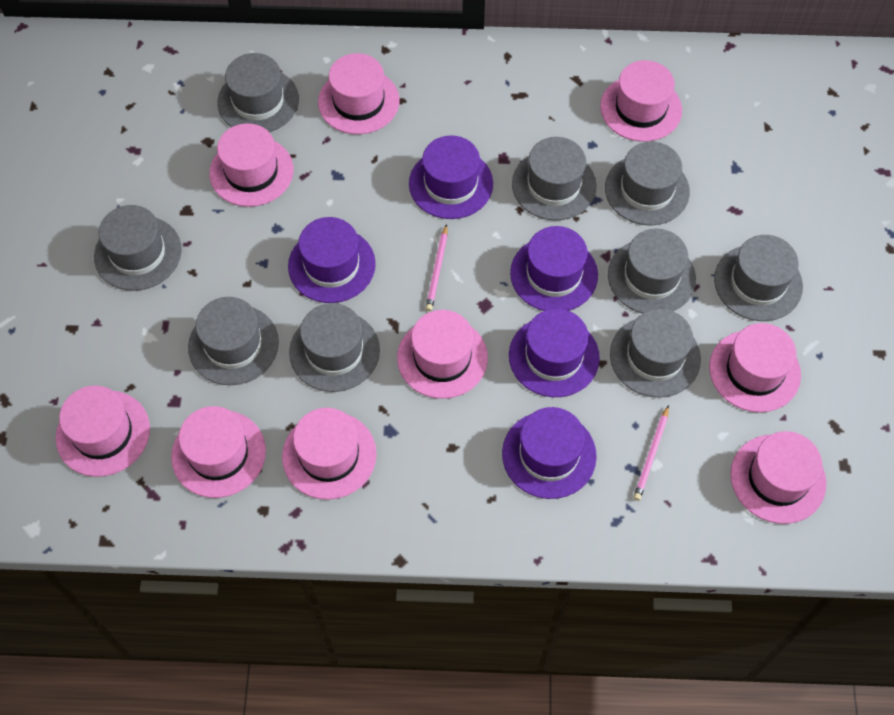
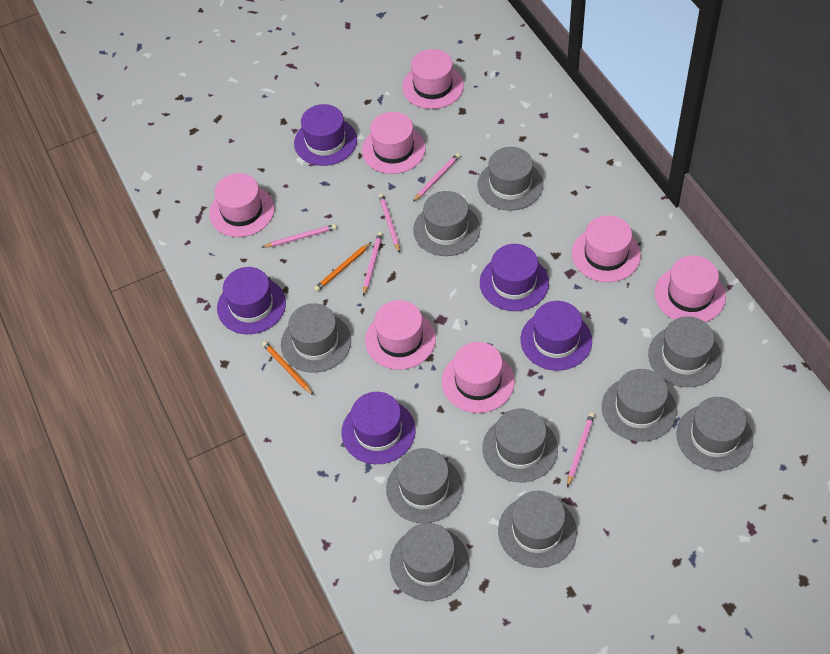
grey hat: [94,205,182,291] [188,297,279,385] [217,53,299,132] [289,303,380,392] [512,137,597,220] [605,142,690,225] [608,229,696,313] [610,309,701,398] [714,235,803,321] = 9 -> [281,303,351,372] [386,448,463,523] [390,523,469,601] [413,191,480,256] [477,147,543,211] [482,409,558,482] [498,491,577,568] [602,369,677,442] [648,316,722,387] [677,397,753,471] = 10
orange pencil: none = 0 -> [262,341,314,395] [314,242,371,291] = 2
pink hat: [56,385,150,477] [171,406,266,498] [209,123,294,207] [282,408,377,500] [318,53,400,134] [397,310,488,399] [600,60,682,142] [709,323,801,412] [730,431,826,524] = 9 -> [209,173,275,237] [362,112,426,174] [365,300,436,370] [402,49,464,109] [442,342,515,413] [572,215,641,282] [655,256,726,322] = 7
pink pencil: [426,224,448,311] [633,405,669,501] = 2 -> [263,224,337,248] [363,232,383,296] [379,193,400,253] [413,153,460,202] [567,413,595,487] = 5

